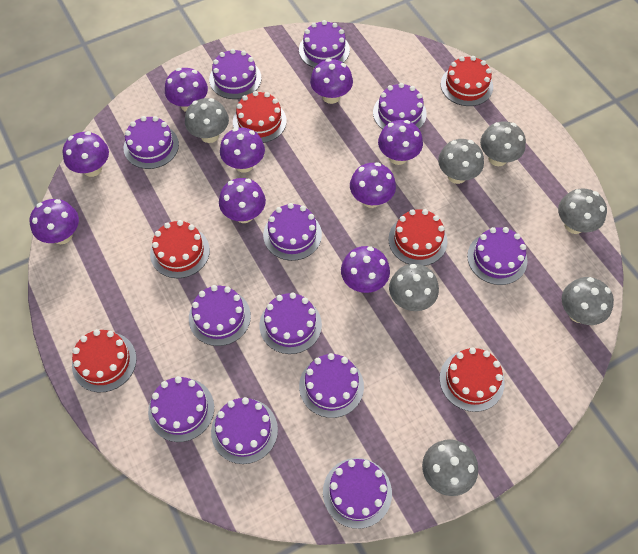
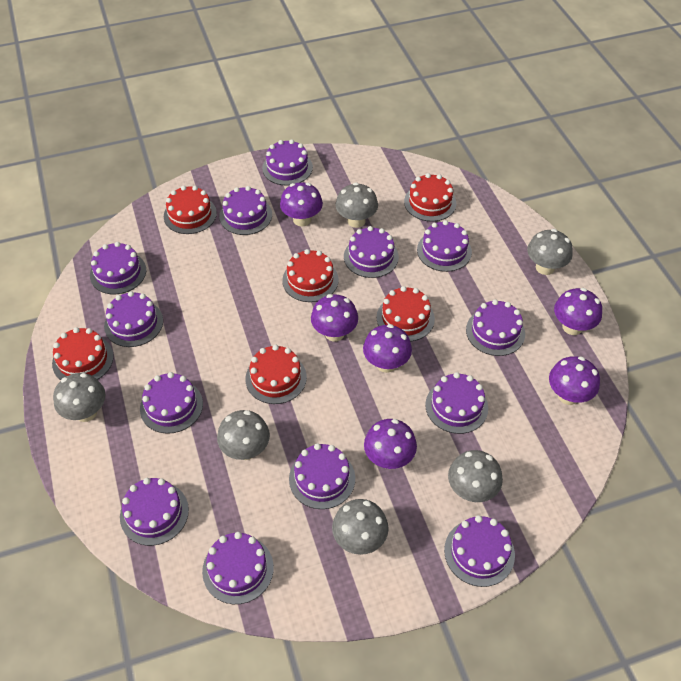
grey mushroom: [185,98,229,143] [389,264,439,311] [422,440,478,496] [438,139,484,184] [480,121,526,166] [558,188,607,234] [562,277,614,325] = 7 -> [53,373,106,422] [217,410,270,460] [332,499,389,555] [335,182,378,228] [448,450,503,502] [527,229,573,275] = 6
purple cake: [124,116,179,169] [148,376,214,442] [189,285,251,346] [209,49,262,99] [211,397,278,464] [259,293,322,354] [263,203,322,261] [299,20,350,68] [299,353,364,418] [323,458,392,529] [373,83,427,129] [467,227,528,285] = 12 -> [90,242,146,294] [104,291,163,347] [120,478,189,546] [140,372,203,434] [202,532,274,604] [219,186,272,235] [262,139,313,185] [289,443,355,509] [344,226,399,278] [417,220,472,272] [425,372,488,434] [444,515,515,587] [466,299,525,356] = 13
purple mushroom: [30,199,79,244] [63,131,109,177] [165,68,208,112] [219,178,266,223] [220,128,265,173] [310,59,353,104] [341,246,390,293] [350,162,396,208] [378,120,423,165] = 9 -> [280,182,323,227] [311,294,358,342] [363,324,412,373] [364,419,417,469] [549,356,600,405] [554,288,602,335] = 6

